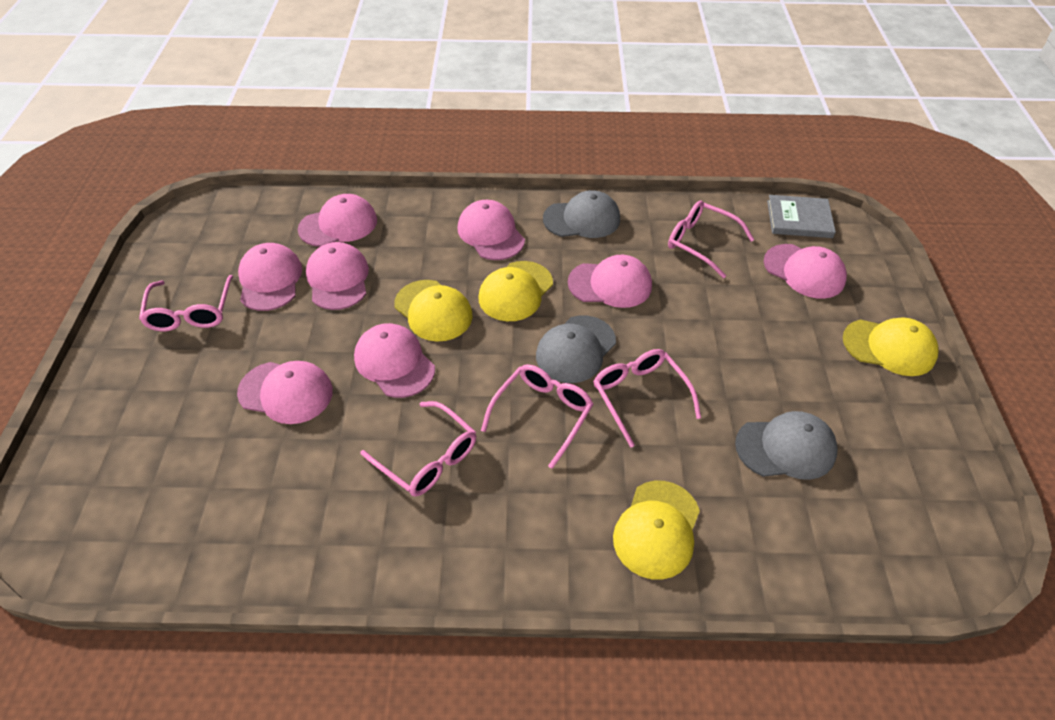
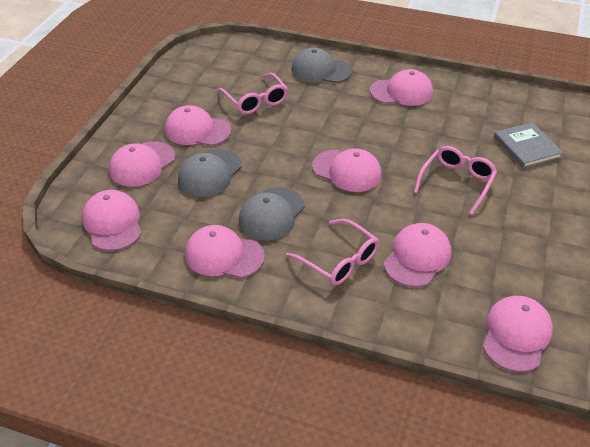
pink glasses: [139,275,233,331] [360,401,476,497] [481,364,593,469] [593,349,701,448] [668,200,755,278] = 5 -> [217,73,288,114] [286,219,379,285] [414,146,497,215] = 3
yellow cap: [394,280,473,342] [479,261,553,321] [613,481,700,580] [843,317,938,376] = 4 -> none = 0

